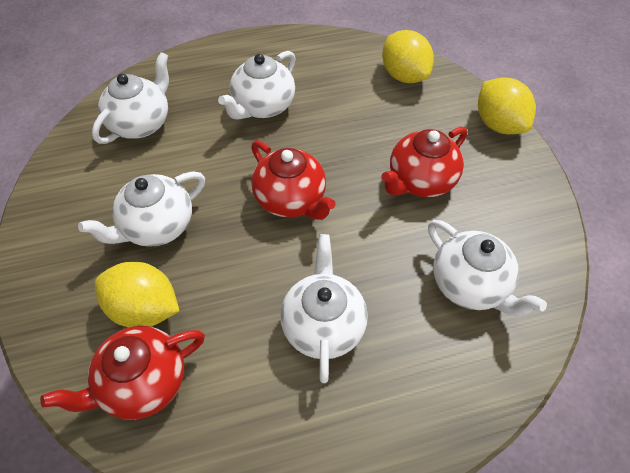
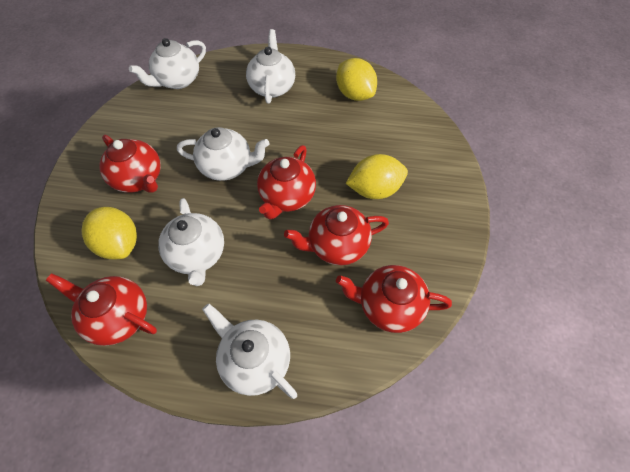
red teapot: [40,326,205,420] [251,140,336,220] [381,127,468,198] = 3 -> [46,273,157,346] [99,135,161,193] [257,145,316,220] [284,205,389,265] [336,265,452,333] = 5

